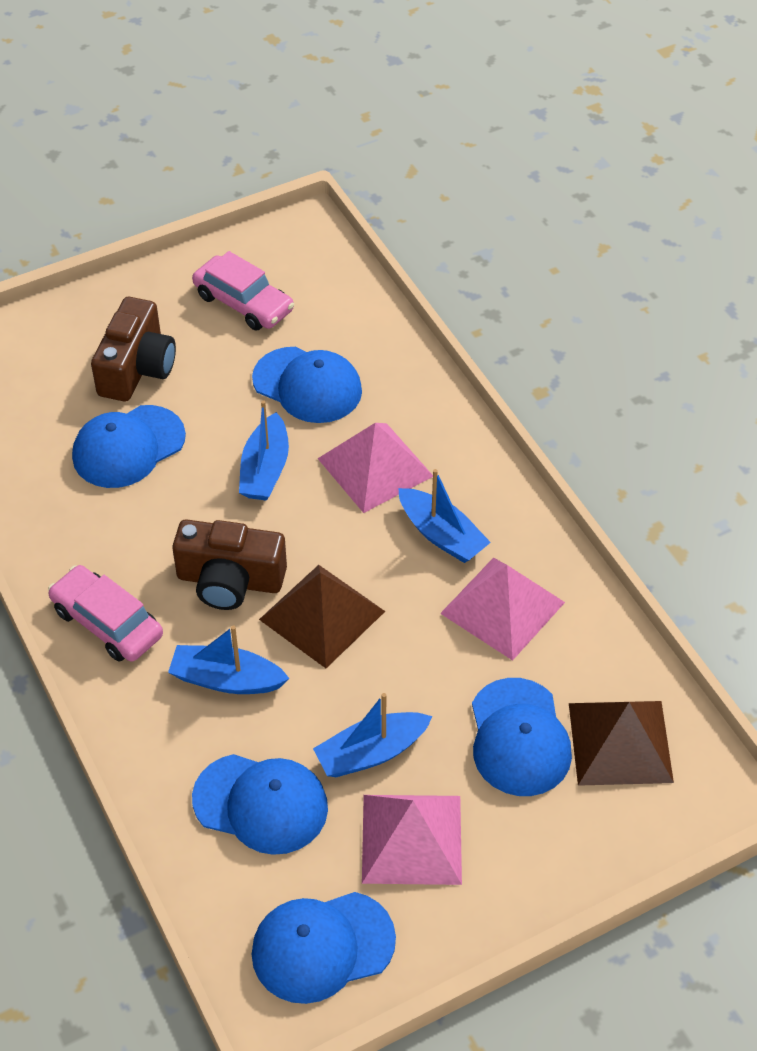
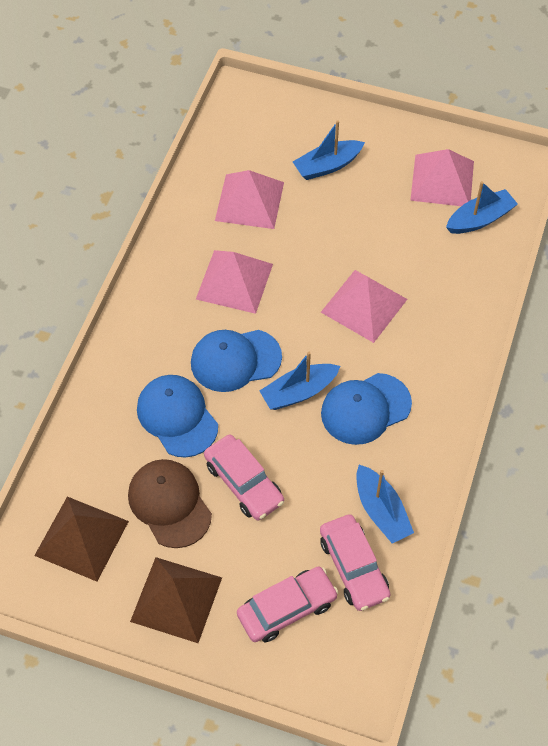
blue cap: [72,405,186,488] [192,754,328,855] [252,347,362,423] [252,892,396,1004] [472,678,572,796] = 5 -> [137,375,218,458] [191,330,282,392] [321,373,412,445] = 3
brown camera: [91,297,176,402] [172,519,287,610] = 2 -> none = 0
brown cap: none = 0 -> [128,459,212,548] = 1
pink car: [48,565,163,662] [192,251,294,331] = 2 -> [204,434,284,520] [237,566,338,642] [320,514,391,611] = 3
pink pyramid: [317,423,433,513] [362,795,462,885] [440,557,565,661] = 3 -> [196,250,273,314] [215,170,284,229] [321,270,407,343] [410,149,474,206] = 4

